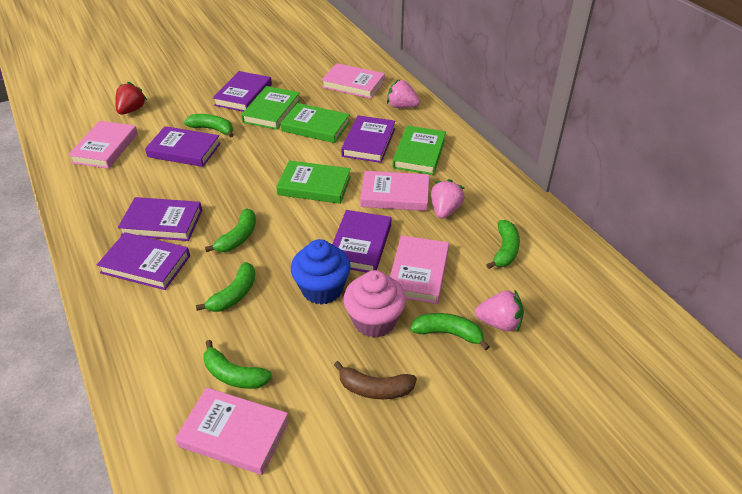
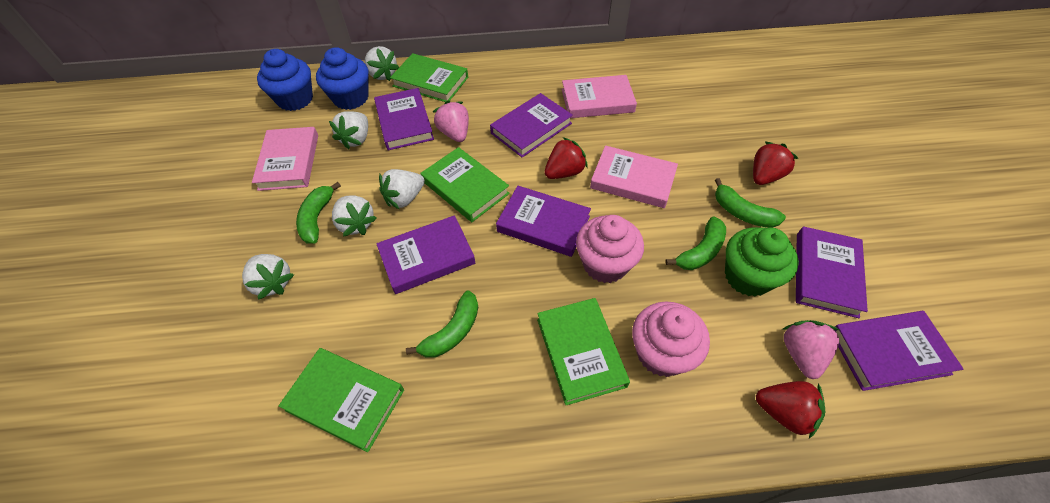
blue cupcake: [291,239,351,305] = 1 -> [257,49,313,111] [316,47,369,110] = 2
brown banana: [334,361,417,399] = 1 -> none = 0
green banana: [184,114,233,138] [196,262,255,312] [203,340,272,389] [205,209,256,252] [410,313,490,350] [486,220,520,269] = 6 -> [296,182,341,244] [406,291,478,358] [666,217,726,270] [715,178,786,228] = 4
green cupcake: none = 0 -> [725,227,799,297] = 1
pink book: [68,121,138,169] [175,388,289,475] [322,63,385,99] [360,171,429,211] [390,235,449,304] = 5 -> [252,127,318,191] [562,75,637,118] [590,145,678,208] = 3
pink cupcake: [343,270,406,338] = 1 -> [576,215,644,283] [632,301,710,377] = 2
pink strawberry: [387,79,420,108] [431,179,465,219] [475,290,524,332] = 3 -> [433,101,469,142] [783,320,839,379] = 2
red strawberry: [115,82,147,115] = 1 -> [545,137,588,179] [753,141,798,185] [756,381,825,438] = 3
white strawberry: none = 0 -> [242,254,294,300] [329,111,368,149] [332,195,377,237] [365,46,399,81] [379,169,425,210] = 5

